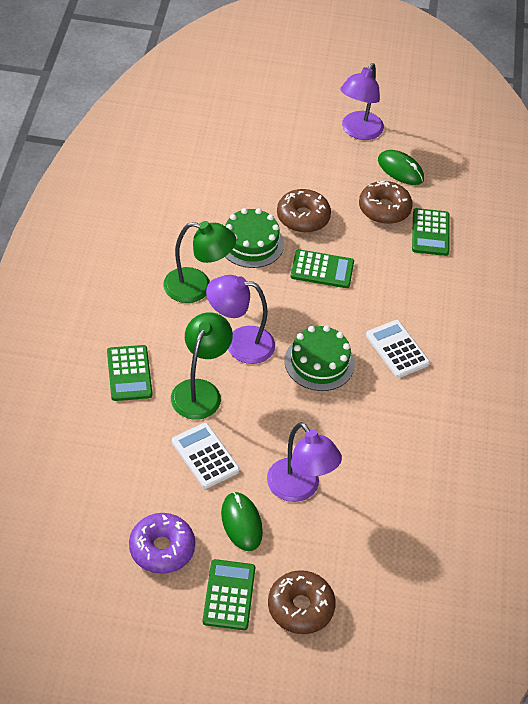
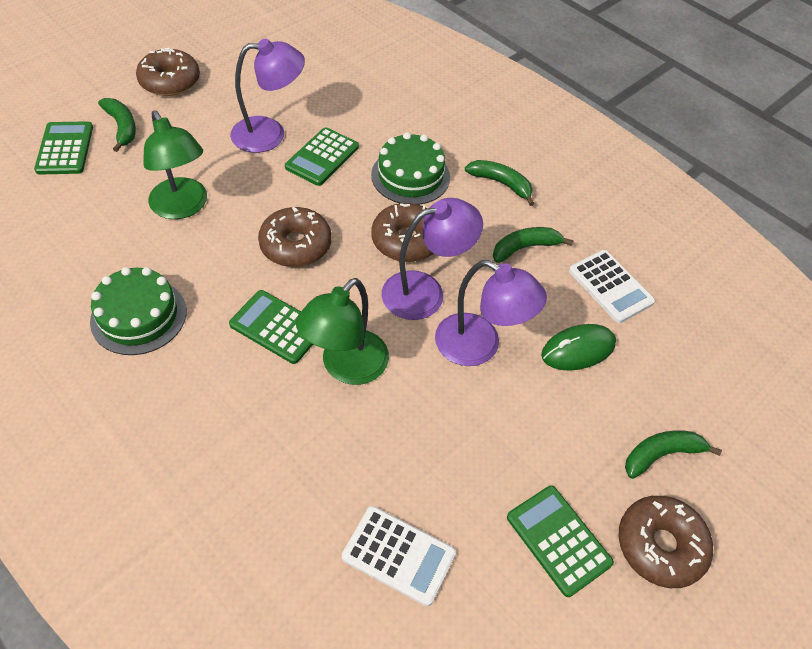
brown donut: [268,570,336,634] [277,189,331,233] [359,181,413,224] = 3 -> [136,48,200,96] [258,207,332,267] [372,203,434,262] [619,496,713,588] = 4
green banana: none = 0 -> [98,98,136,152] [465,160,535,206] [493,227,574,263] [625,430,722,479] = 4
green mouse: [221,492,263,551] [378,150,424,185] = 2 -> [541,324,616,371] = 1
purple donut: [129,513,195,574] = 1 -> none = 0

